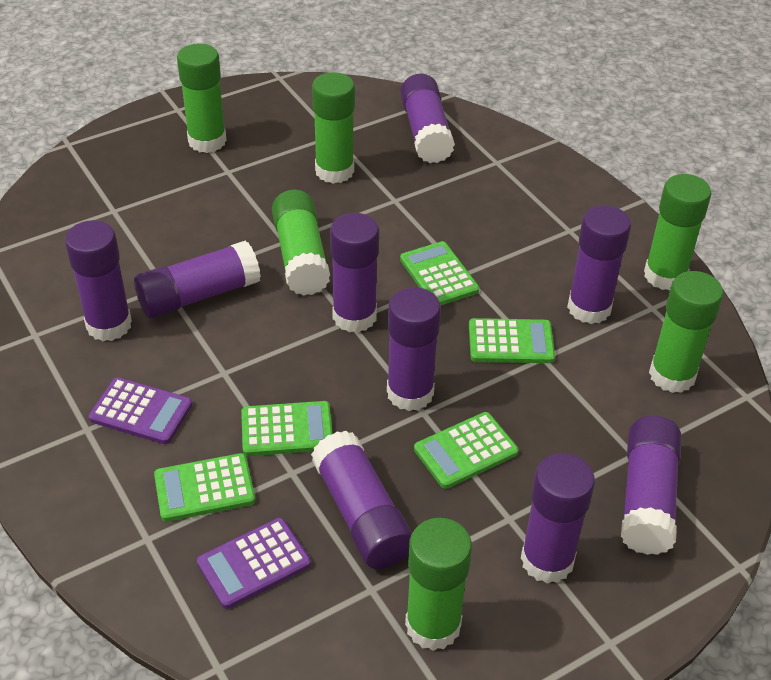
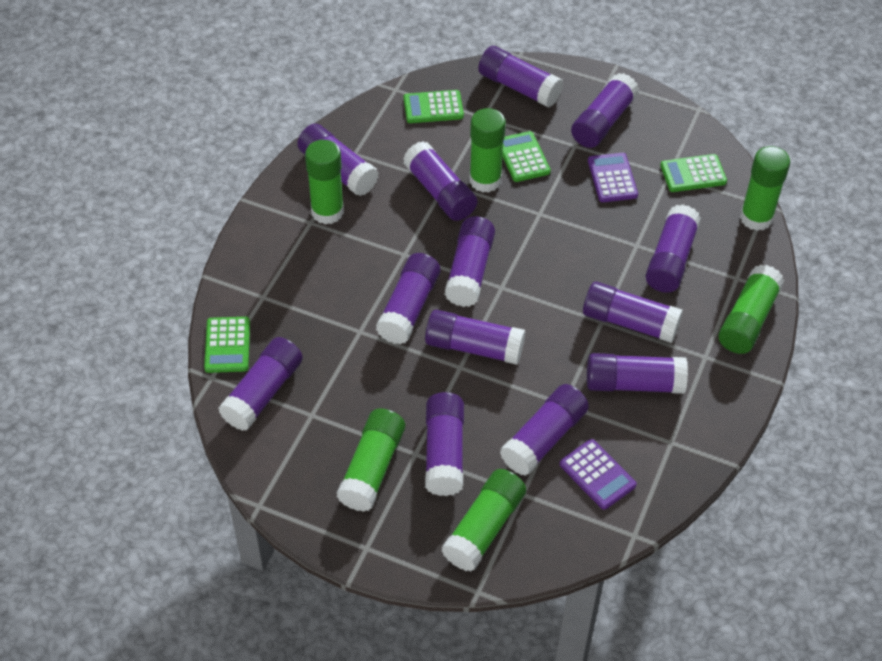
green calculator: [154,453,255,522] [241,401,333,456] [400,241,479,305] [414,412,518,489] [469,318,555,363] = 5 -> [204,317,250,373] [404,90,464,123] [502,131,551,182] [660,154,727,192] = 4
purple glue stick: [65,220,132,341] [134,240,261,318] [311,431,412,569] [330,213,379,333] [387,287,441,411] [400,74,455,163] [521,453,595,584] [567,205,631,324] [621,416,681,555] = 9 -> [218,337,303,431] [297,124,379,196] [376,253,440,344] [403,141,477,221] [425,309,525,365] [425,392,464,496] [444,216,495,307] [478,46,563,108] [500,384,589,476] [571,73,639,148] [583,282,683,343] [587,353,688,394] [646,204,701,293] = 13

